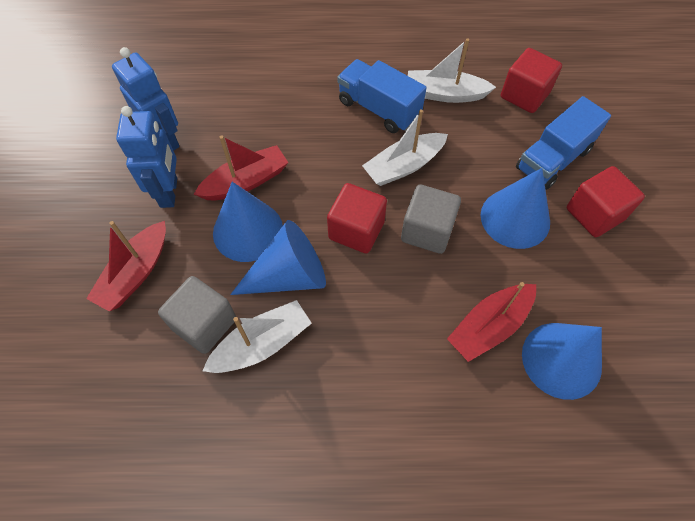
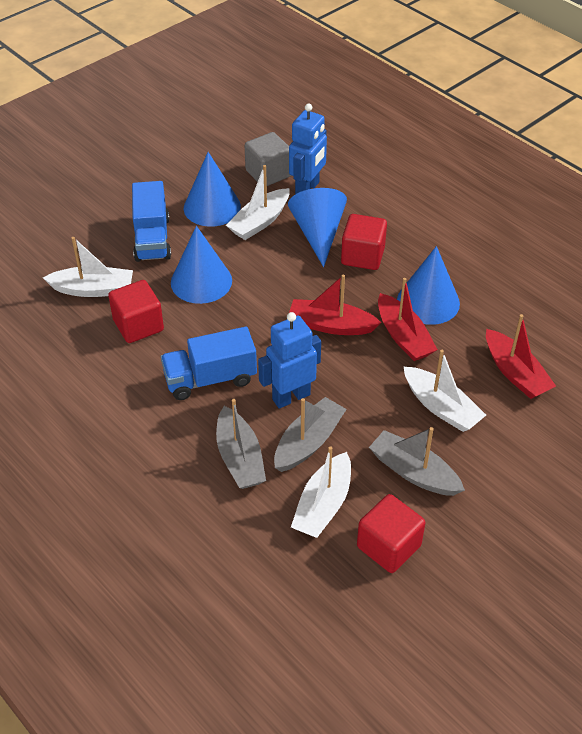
grey boat: none = 0 -> [216,399,266,489] [274,397,347,472] [369,427,465,496] = 3
grey cube: [158,276,236,354] [401,185,461,254] = 2 -> [244,132,291,186] = 1
white boat: [203,300,312,373] [362,110,448,186] [408,38,496,103] = 3 -> [43,237,133,297] [226,165,290,240] [291,446,351,538] [404,350,486,432] = 4

